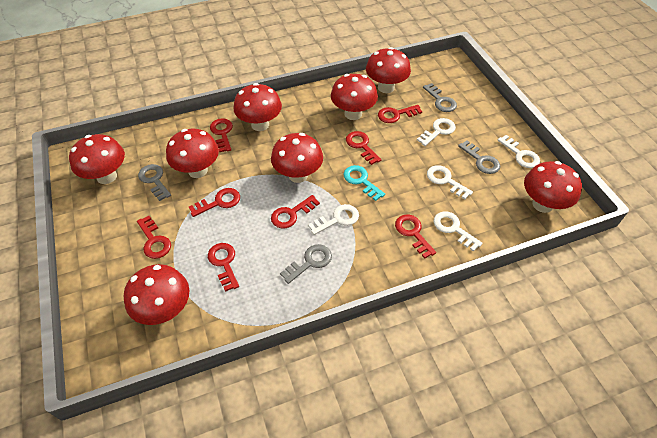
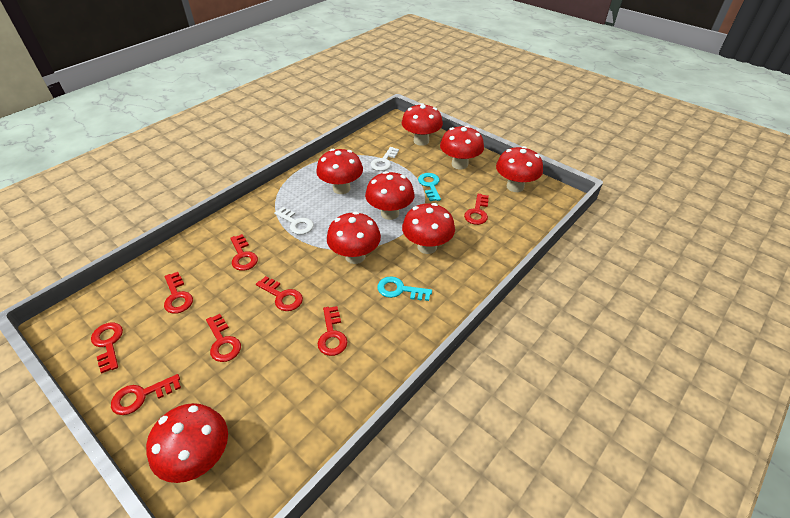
grey key: [138,164,171,201] [280,244,332,284] [423,83,457,112] [458,140,500,174] = 4 -> none = 0
turquoise key: [343,165,385,201] = 1 -> [377,276,432,301] [418,173,441,201] = 2
white key: [308,204,359,235] [417,118,456,146] [427,165,473,199] [433,211,483,252] [498,135,540,168] = 5 -> [274,207,314,235] [370,147,399,171] = 2

